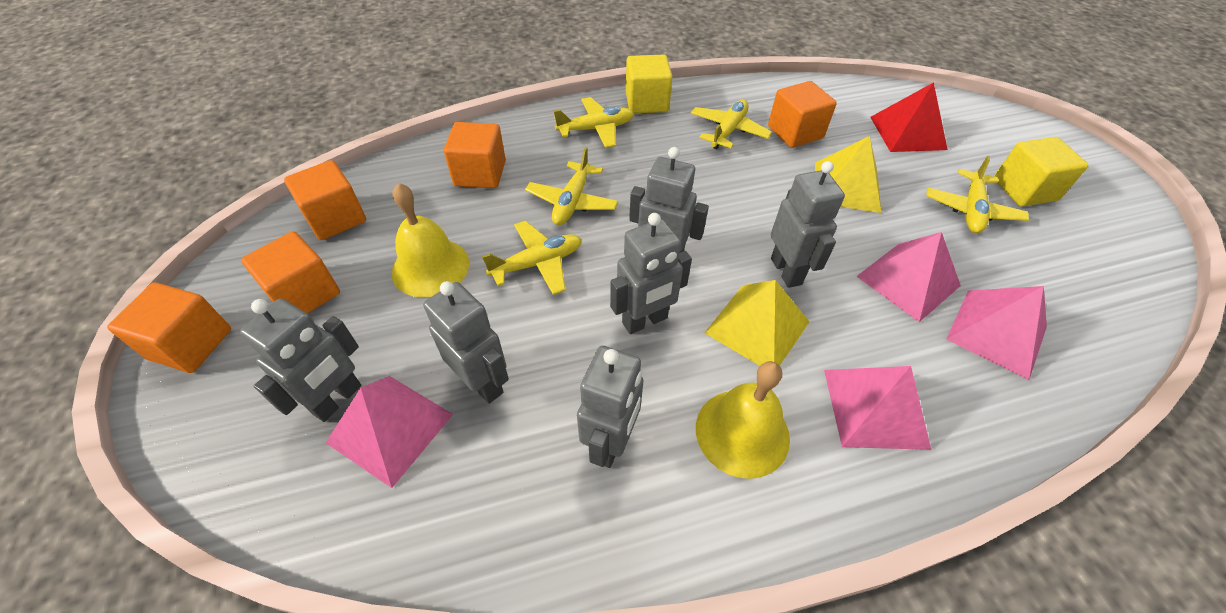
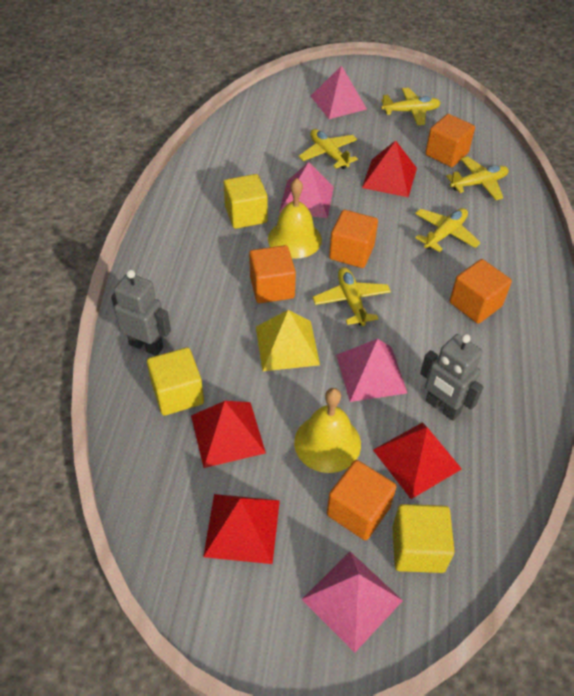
grey robot: [240,298,361,422] [423,281,509,404] [577,346,643,468] [610,213,692,334] [629,147,709,253] [771,161,845,288] = 6 -> [111,270,171,356] [420,334,483,421] = 2
red pyramid: [870,82,948,152] = 1 -> [191,401,266,468] [203,494,280,564] [362,140,417,197] [373,422,462,499] = 4
yellow cube: [626,54,672,113] [994,137,1089,207] = 2 -> [147,347,204,415] [224,174,268,229] [392,504,455,573] = 3
yellow pyramid: [705,280,810,366] [815,136,881,213] = 2 -> [256,310,320,371] = 1

